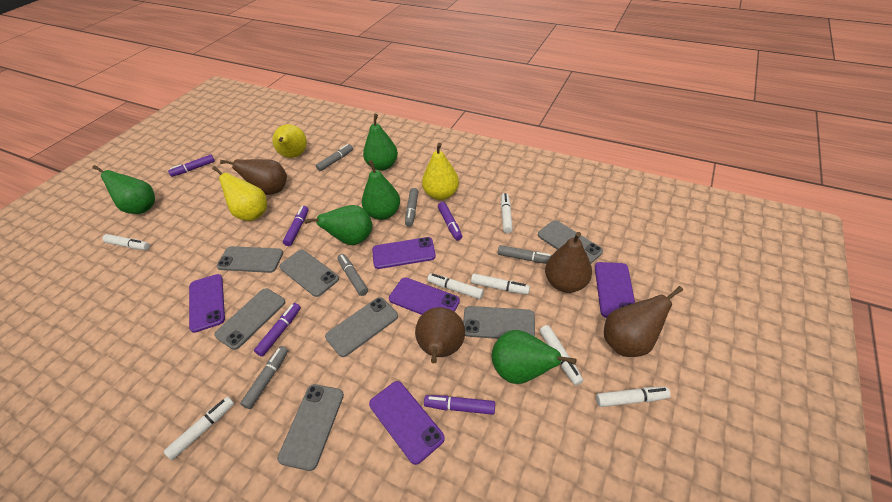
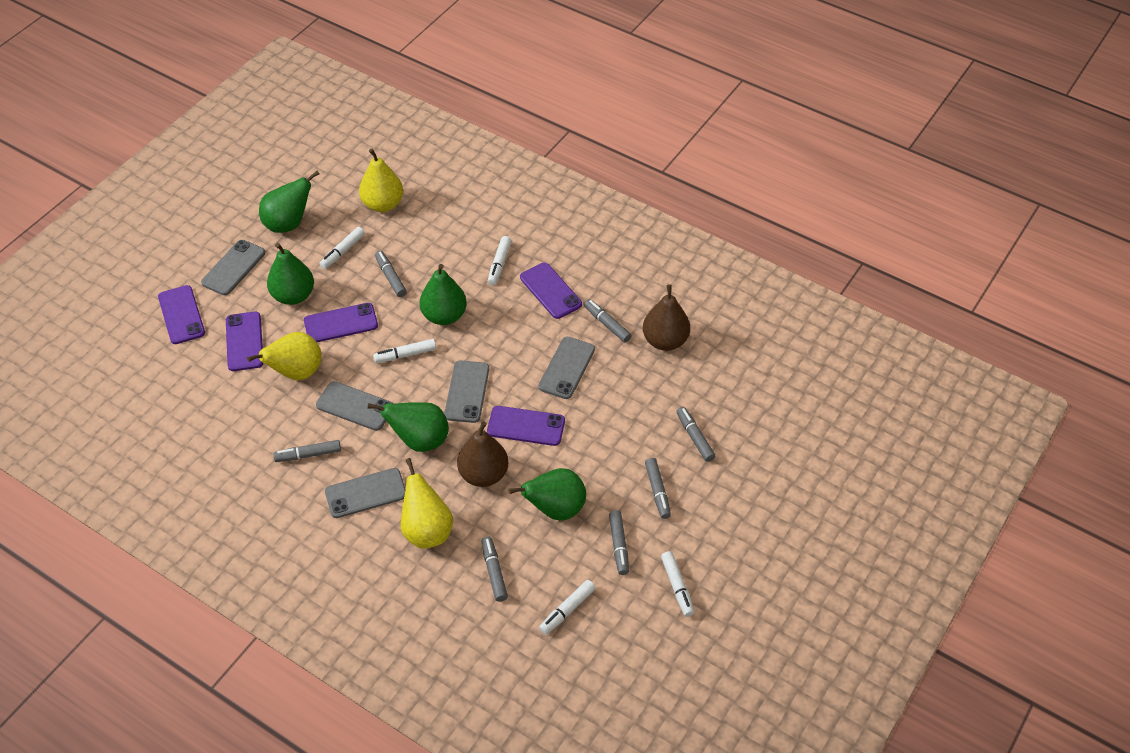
brown pear: [220,159,287,195] [415,307,465,363] [545,232,592,293] [604,286,683,357] = 4 -> [457,421,508,487] [643,284,690,351] = 2
grey marker: [240,346,288,409] [316,144,353,171] [337,254,368,296] [405,188,418,227] [498,245,552,264] = 5 -> [273,440,341,462] [375,251,407,297] [481,537,508,602] [584,299,632,342] [609,510,629,575] [645,458,671,519] [676,407,715,462] = 7
grey phone: [214,288,285,350] [217,246,283,273] [277,384,344,471] [279,250,339,297] [325,297,398,357] [463,306,535,339] [538,220,603,264] = 7 -> [201,240,265,295] [316,381,392,431] [325,468,406,518] [444,360,489,423] [538,337,595,399] = 5
purple marker: [168,155,215,177] [254,303,301,357] [283,206,309,246] [424,395,495,415] [438,202,462,241] = 5 -> none = 0
white marker: [102,234,150,250] [164,397,234,460] [427,273,484,299] [471,274,530,294] [501,193,513,233] [539,325,583,386] [596,387,671,407] = 7 -> [319,227,365,269] [373,339,436,363] [488,236,511,285] [539,580,595,635] [661,551,695,617] = 5

